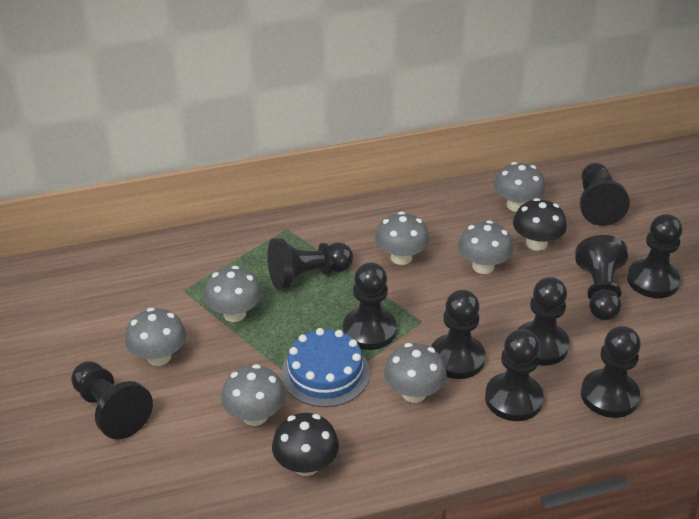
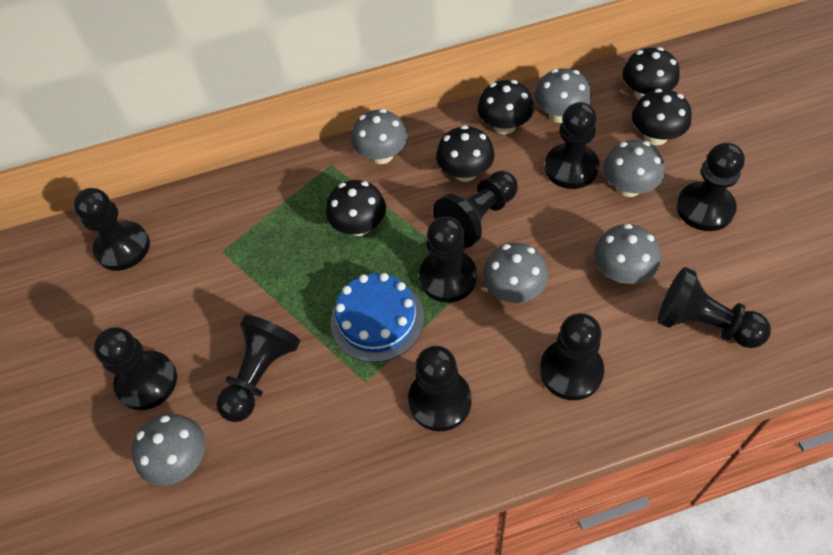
black mushroom: [272,413,339,476] [513,198,567,251] = 2 -> [326,180,386,236] [436,125,495,182] [478,80,534,134] [622,47,680,100] [632,89,692,145] = 5
grey mushroom: [125,308,186,366] [204,266,262,322] [221,364,285,426] [375,211,429,265] [384,343,447,403] [458,220,513,274] [494,162,545,212] = 7 -> [132,414,205,486] [351,109,408,164] [483,243,548,303] [535,68,591,123] [594,224,661,284] [603,140,665,197] = 6

